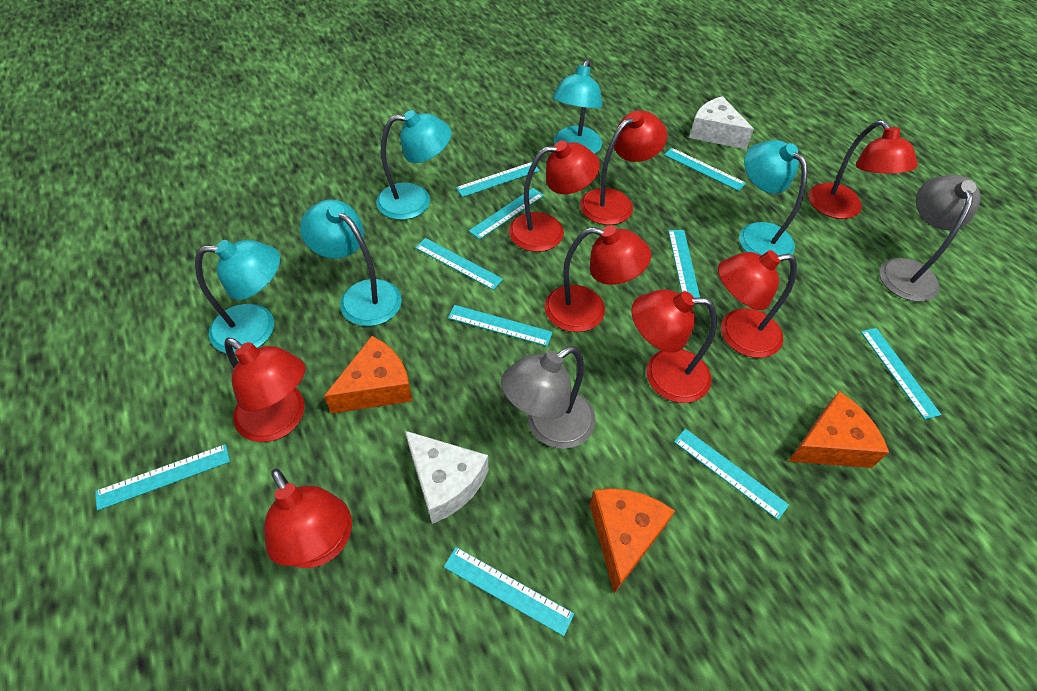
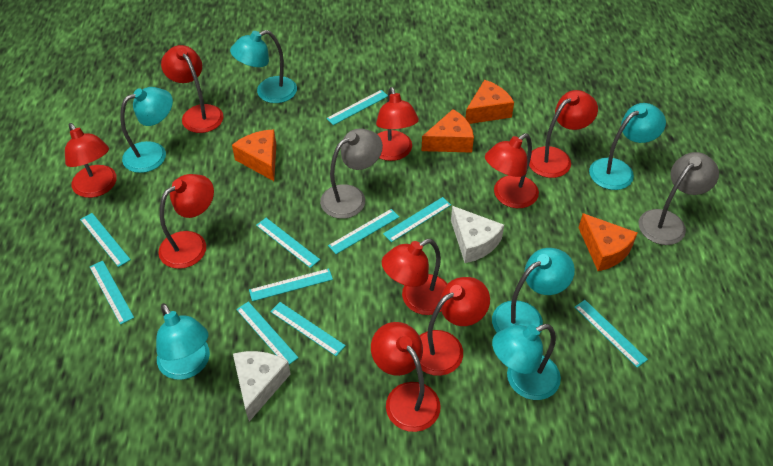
orange cheese: [324,336,413,414] [589,488,675,594] [788,391,889,468] = 3 -> [232,129,276,181] [421,109,474,153] [465,80,514,124] [579,213,638,271] = 4
red lamp: [224,338,305,442] [264,468,352,568] [509,141,600,252] [545,226,651,332] [580,110,667,225] [632,289,717,403] [718,250,797,358] [808,120,918,219] = 8 -> [65,123,117,198] [158,174,214,269] [161,45,224,133] [371,322,440,432] [376,87,419,161] [382,239,447,315] [420,277,490,376] [485,133,539,208] [529,90,598,178] = 9
turquoise lamp: [195,240,280,354] [300,199,402,326] [376,110,451,220] [552,60,602,154] [739,140,808,256] = 5 -> [121,87,173,173] [156,303,210,380] [230,30,297,103] [492,248,575,336] [492,324,561,400] [589,103,666,190] = 6

